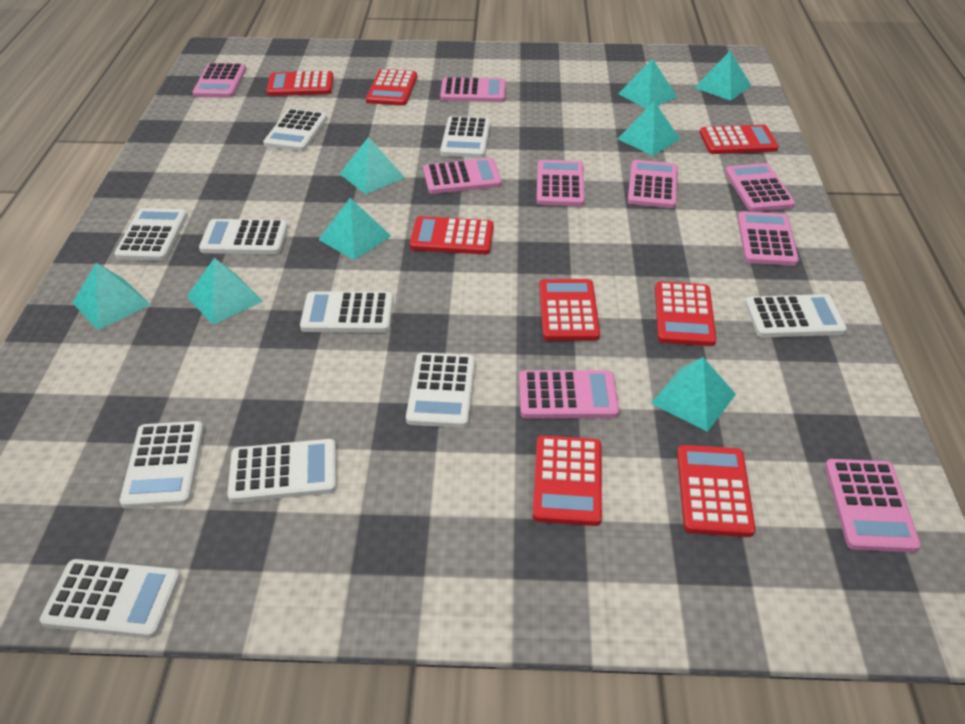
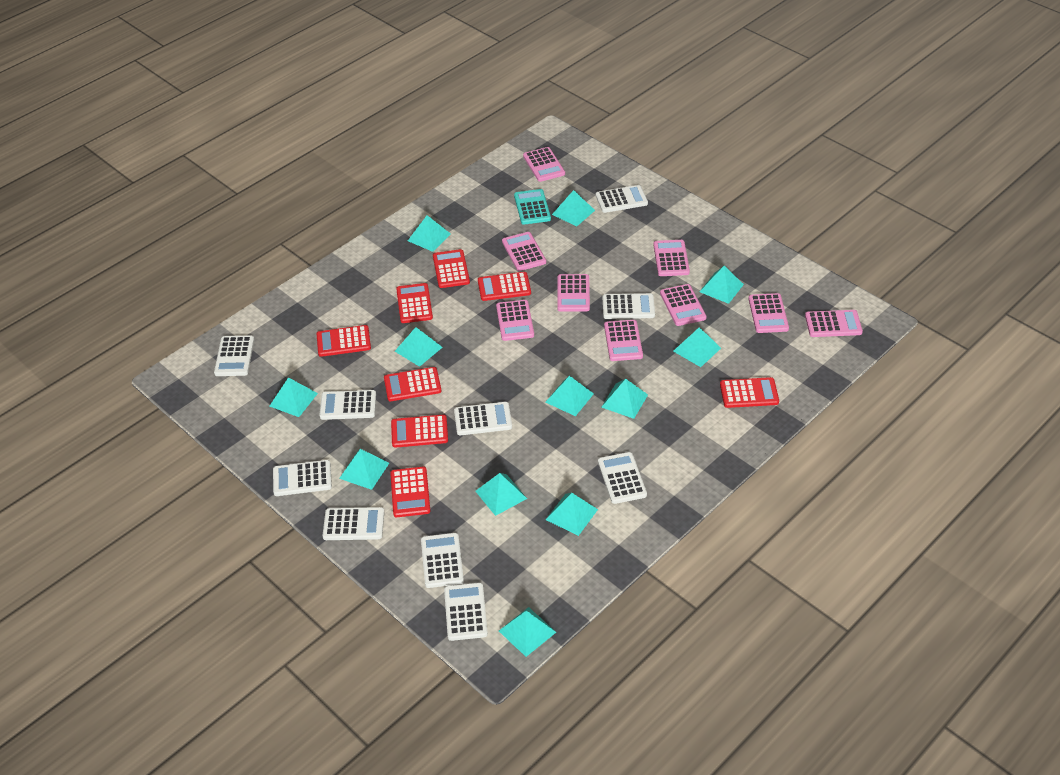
turquoise calculator: none = 0 -> [514,189,551,225] = 1
turquoise pyramid: [73,263,151,330] [187,258,263,325] [318,198,391,260] [340,137,405,195] [618,59,677,109] [618,101,680,156] [651,357,736,432] [695,51,751,101] = 8 -> [270,377,318,417] [339,449,389,490] [395,327,443,367] [408,215,451,252] [475,473,527,516] [499,607,556,657] [545,376,594,416] [546,493,598,536] [552,190,595,227] [601,379,648,419] [673,327,721,367] [700,266,744,304] = 12

